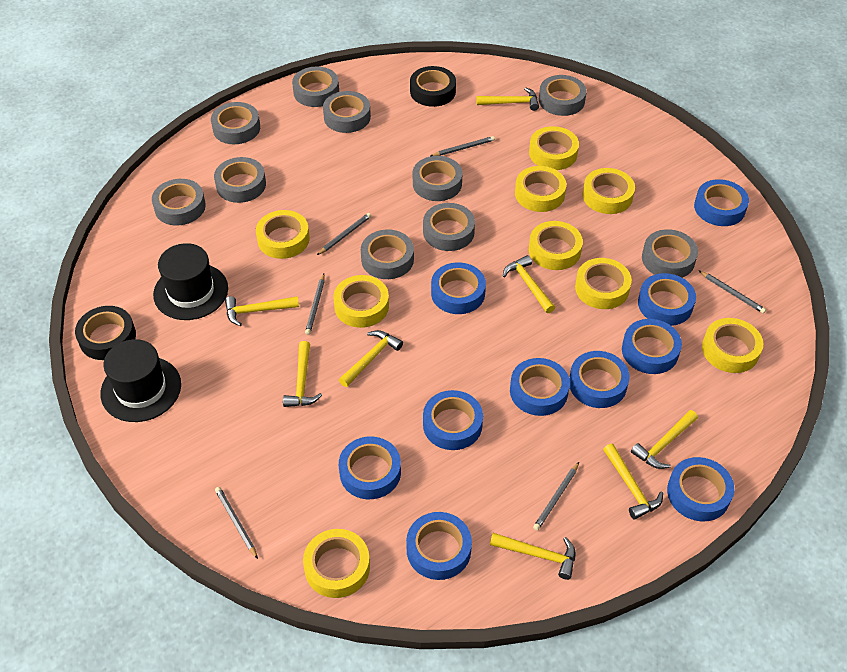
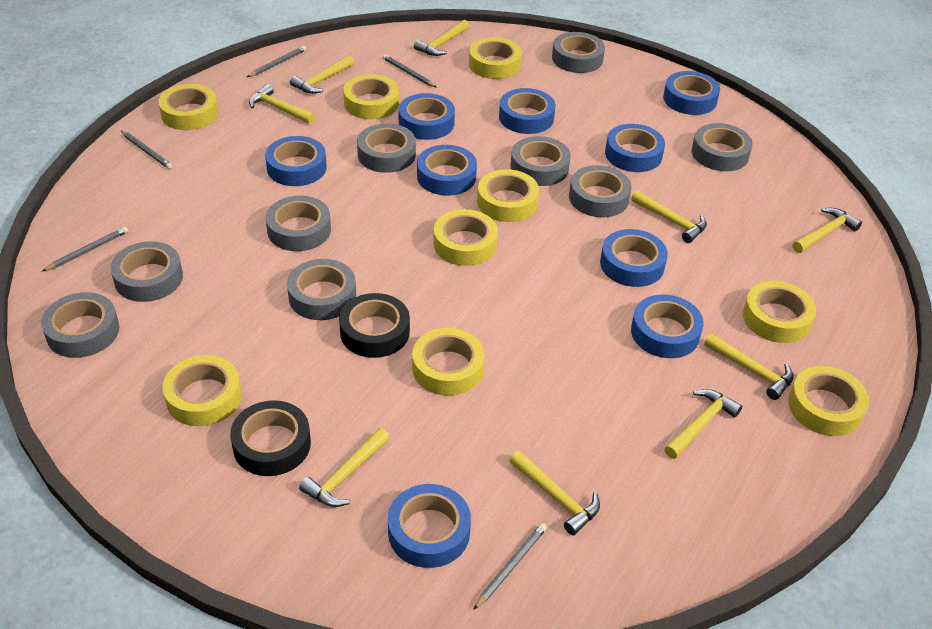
black hat: [100,339,181,422] [153,243,228,320] = 2 -> none = 0
blue tape: [339,436,401,499] [406,512,472,580] [423,390,483,450] [431,262,486,314] [510,358,570,416] [569,351,630,408] [622,319,682,374] [638,273,696,326] [667,457,734,522] [694,179,749,226] = 10 -> [265,136,327,186] [388,484,471,568] [398,93,455,140] [417,145,477,195] [499,88,555,134] [600,229,668,287] [605,124,665,172] [631,295,704,358] [663,71,720,115] = 9
grey pencil: [215,487,258,559] [305,274,325,335] [317,213,371,255] [431,136,495,156] [533,462,579,531] [698,270,766,314] = 6 -> [42,227,129,271] [120,130,173,169] [247,46,306,77] [382,54,437,88] [473,523,547,610] = 5
grey tape: [152,179,206,225] [211,102,260,144] [214,157,266,203] [292,67,339,107] [323,91,371,133] [361,230,414,279] [413,156,462,201] [423,203,475,251] [539,75,586,116] [642,229,698,278] = 10 -> [41,292,119,358] [110,241,183,302] [266,196,331,251] [287,259,356,320] [357,123,416,173] [511,136,571,186] [552,32,605,73] [569,165,632,218] [692,123,753,171] = 9
yellow hammer: [225,296,299,326] [283,341,322,407] [339,330,403,387] [476,87,539,111] [490,533,575,580] [503,255,555,313] [603,444,663,520] [631,410,698,469] = 8 -> [249,84,316,124] [290,55,354,94] [299,428,390,507] [414,20,469,56] [509,451,600,535] [631,191,707,243] [664,389,742,459] [704,334,794,400] [793,208,862,253] = 9

